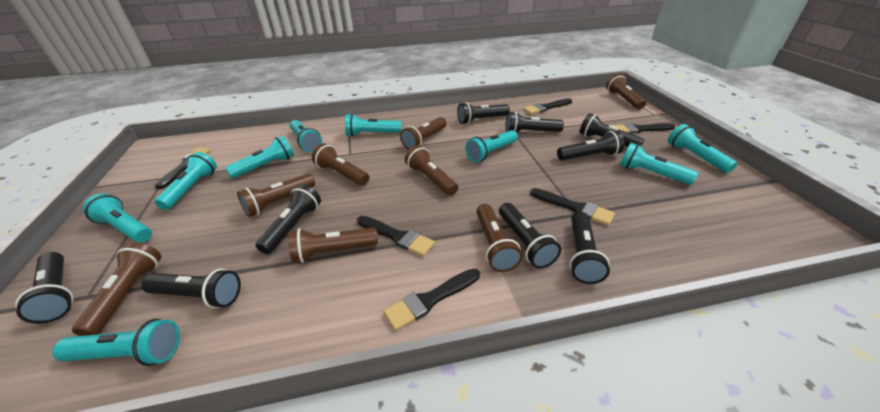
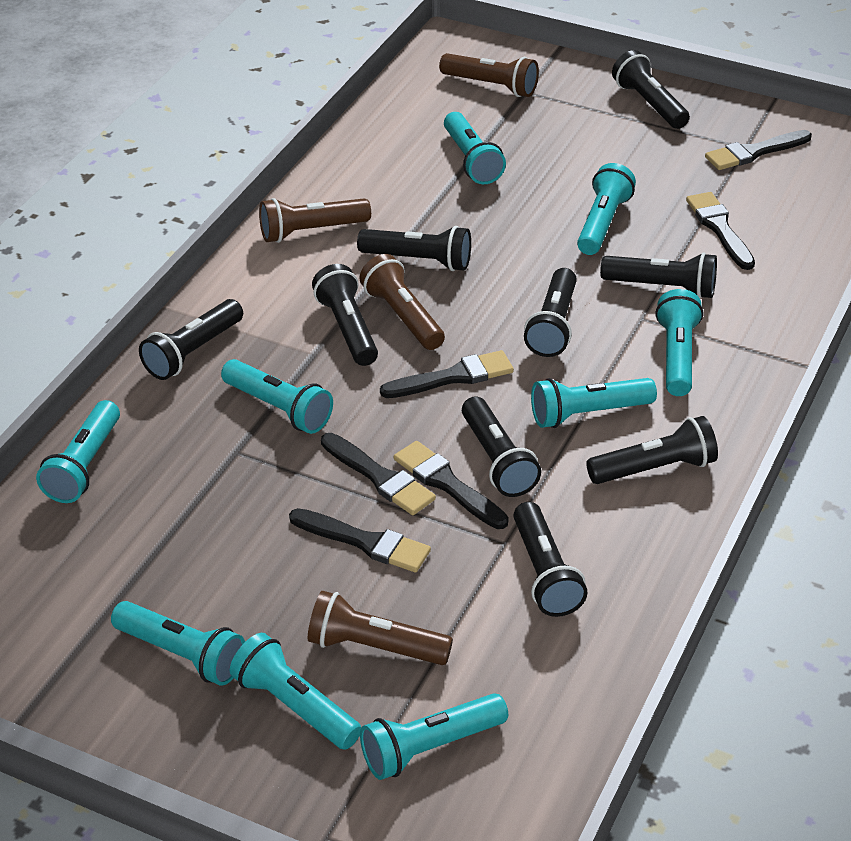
brown flashlight: [72,242,161,336] [237,174,315,217] [288,228,378,263] [312,143,369,186] [400,117,447,150] [405,145,458,196] [476,204,522,272] [606,74,646,109] = 8 -> [259,198,371,243] [308,591,453,665] [359,254,445,350] [439,53,539,97] = 4

